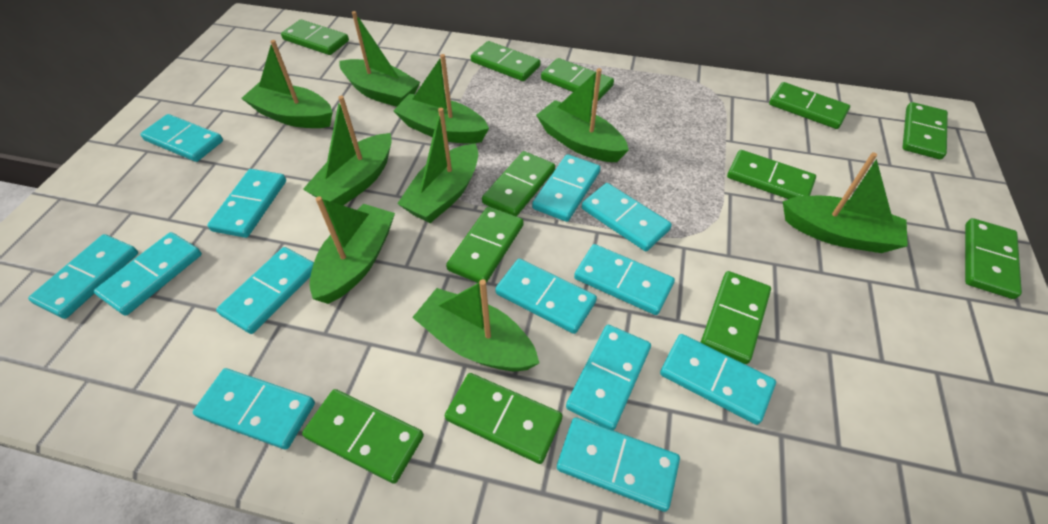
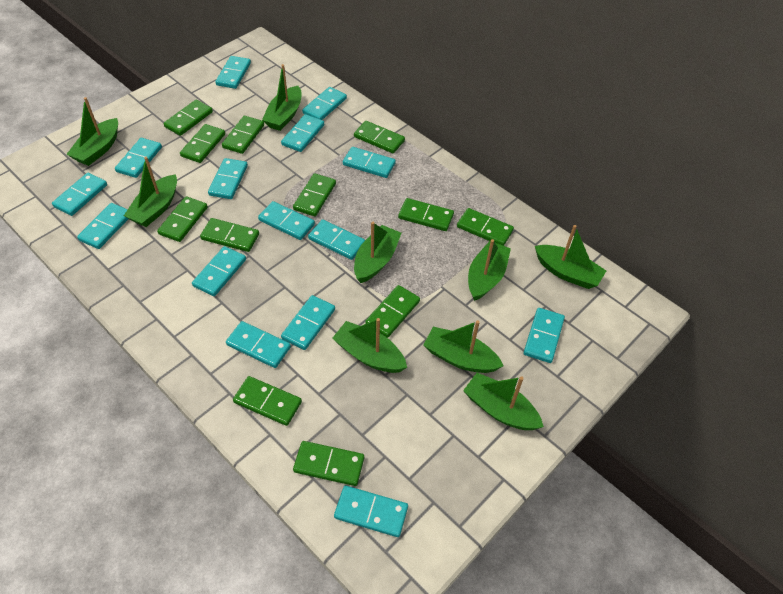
turquoise domino: [28,234,138,319] [94,232,202,316] [140,114,223,162] [193,368,315,449] [207,169,286,238] [216,247,314,334] [495,259,597,334] [532,154,601,222] [557,417,680,512] [566,325,651,430] [574,244,675,315] [582,183,672,251] [660,334,776,425] = 13 -> [52,173,107,216] [77,203,128,249] [115,138,162,178] [192,246,246,296] [208,158,248,199] [215,56,251,89] [226,321,291,368] [258,201,315,240] [281,114,324,152] [281,295,335,350] [302,87,347,120] [308,219,365,260] [334,486,408,537] [343,147,396,178] [524,308,565,363] = 15

